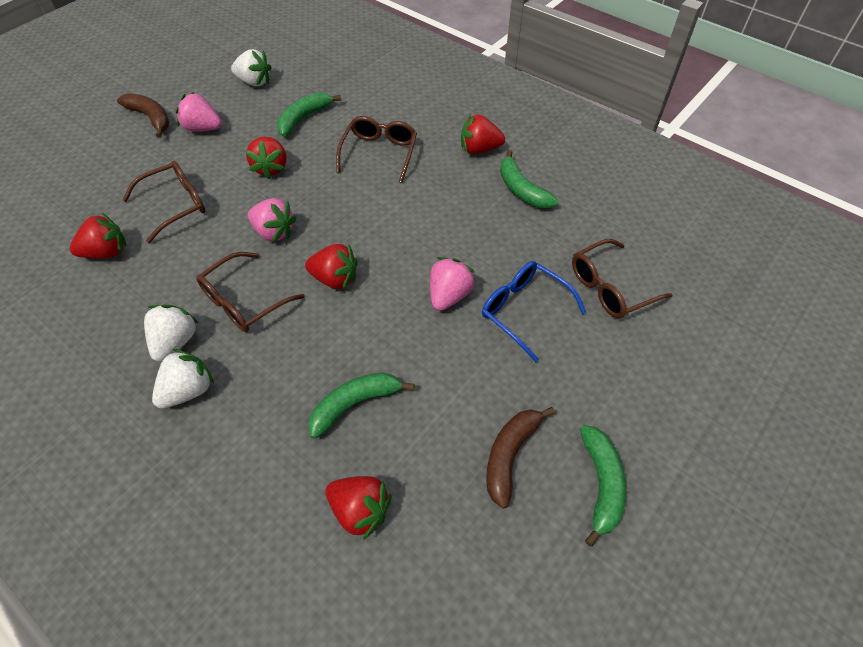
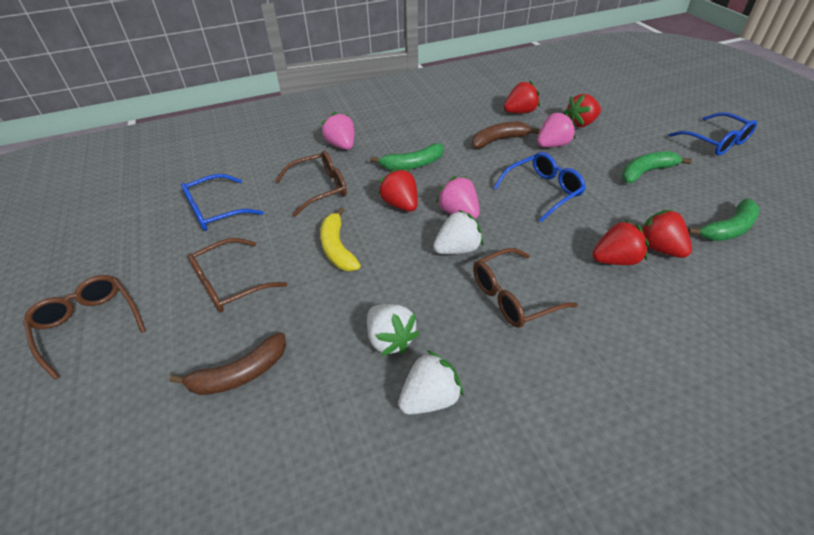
blue glasses: [482,261,587,362] = 1 -> [181,174,264,231] [494,152,586,222] [669,112,757,156] = 3
green banana: [277,93,341,137] [308,372,414,439] [500,150,559,209] [580,425,626,547] = 4 -> [370,143,444,170] [622,151,692,183] [688,199,760,241] = 3
yellow banana: none = 0 -> [320,207,361,271] = 1

